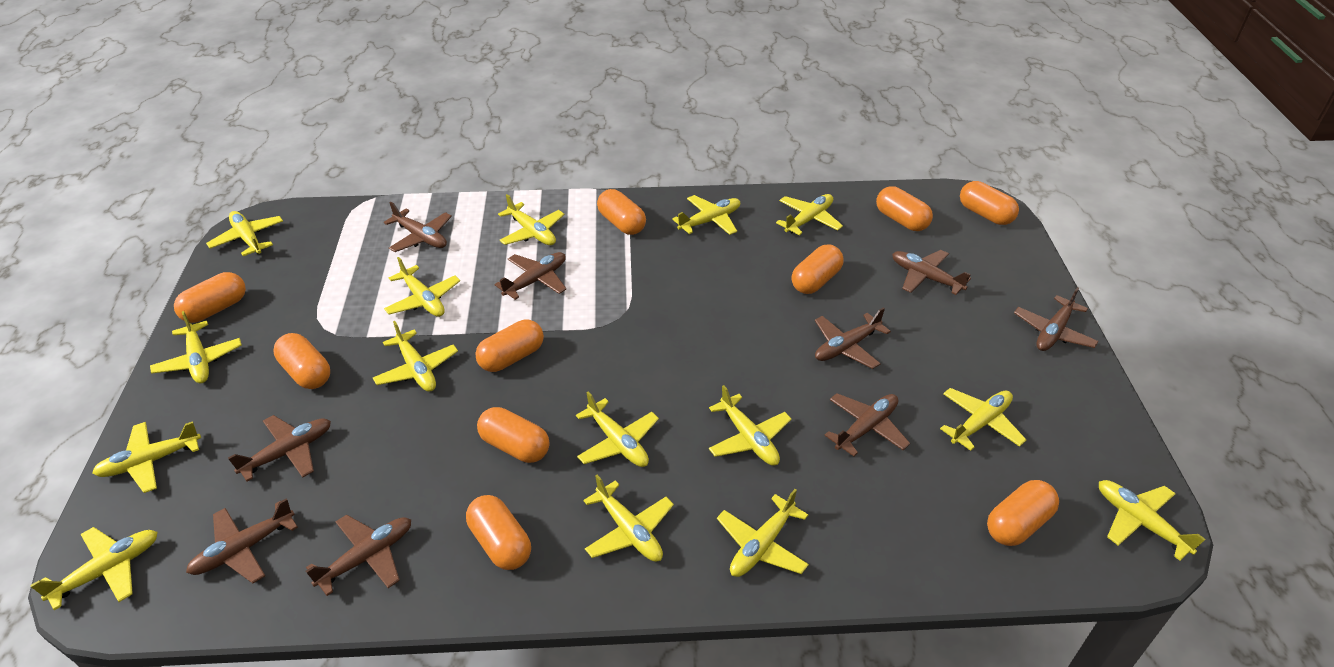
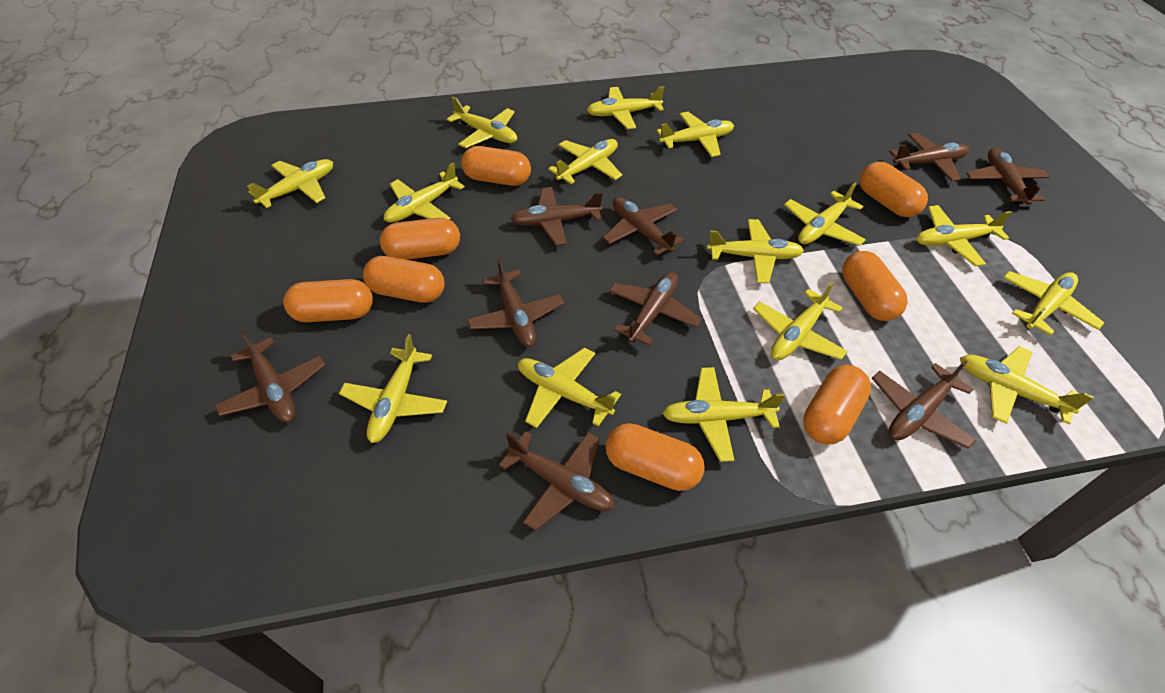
orange capsule: [174,272,246,323] [273,333,330,389] [466,495,531,570] [475,320,544,372] [477,407,550,463] [597,189,646,235] [791,245,844,294] [876,186,933,231] [960,181,1019,225] [987,480,1059,546] = 10 -> [283,279,373,322] [363,256,445,303] [380,218,460,260] [461,146,531,186] [606,423,705,491] [803,365,871,444] [842,251,908,321] [860,162,928,217] = 8

